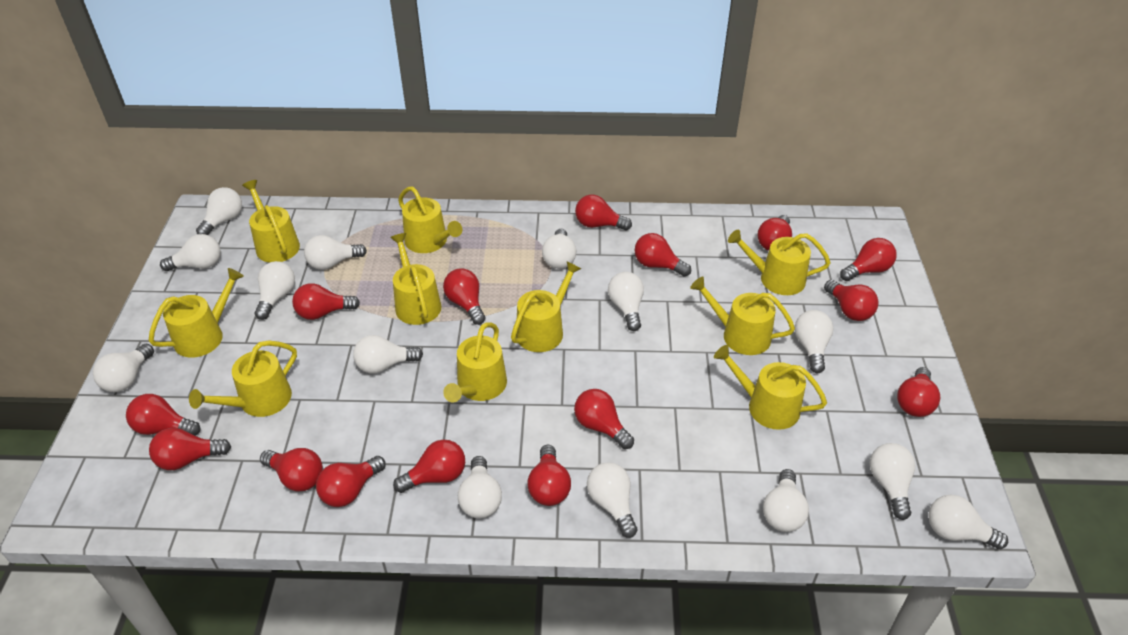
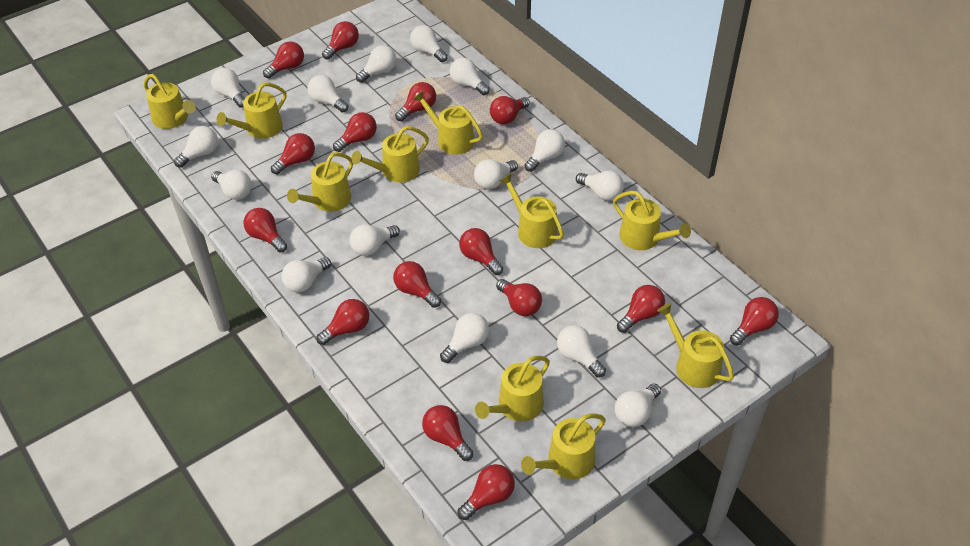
white light bulb: [93,344,154,392] [160,234,221,271] [196,187,242,235] [255,261,295,320] [304,235,367,270] [353,335,423,374] [458,456,502,518] [542,229,577,269] [587,462,637,538] [608,272,644,331] [763,469,809,532] [795,310,833,373] [870,443,915,520] [928,495,1008,549] = 14 -> [174,126,218,168] [211,68,245,108] [211,170,252,200] [282,257,331,292] [307,75,348,113] [350,224,400,256] [356,45,396,83] [410,25,448,62] [440,313,489,363] [450,58,490,95] [474,159,518,189] [524,129,565,172] [557,325,606,377] [576,171,624,201] [615,384,661,427] = 15

